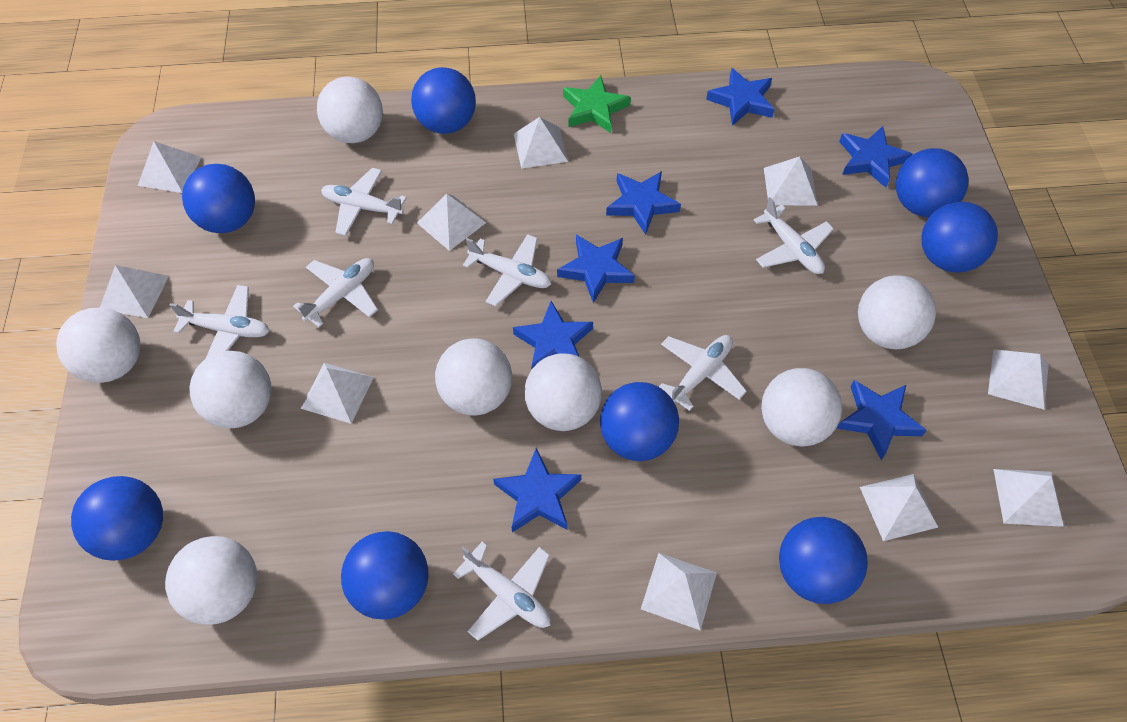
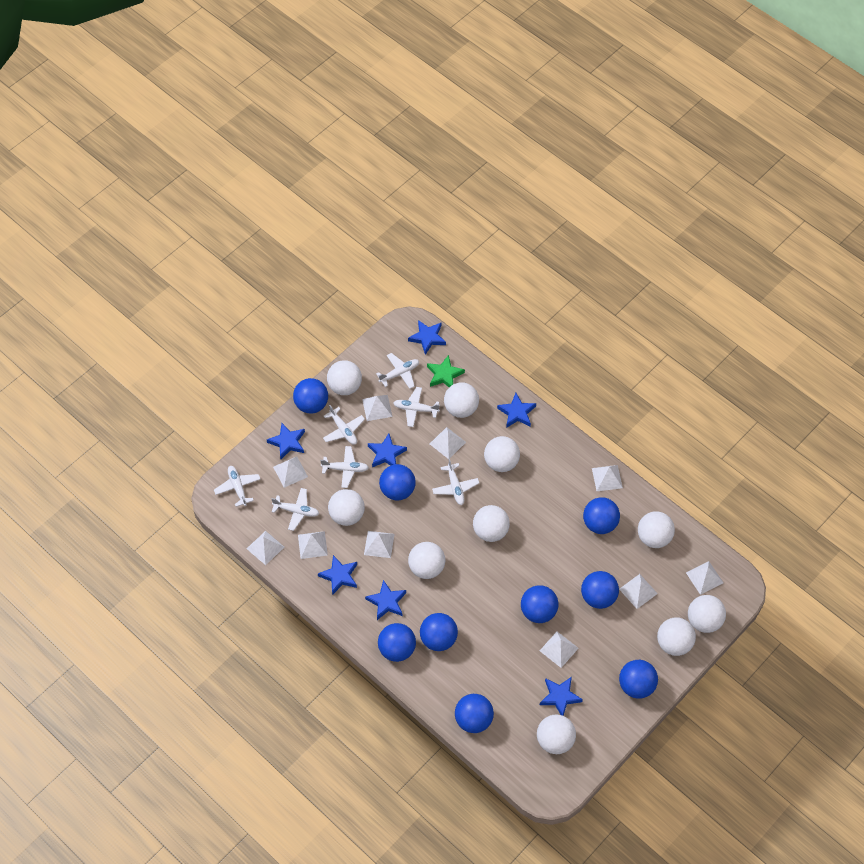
blue ball: [71,476,163,561] [182,164,255,233] [341,531,429,620] [411,67,476,134] [600,382,679,461] [779,517,868,604] [896,148,969,217] [921,202,998,273] = 8 -> [293,378,328,414] [378,623,416,662] [379,464,416,501] [420,613,458,651] [455,694,494,733] [521,585,559,623] [581,571,619,609] [583,497,620,534] [619,660,658,699] = 9
white ball: [56,307,140,383] [165,536,257,625] [189,351,272,428] [317,76,383,143] [435,338,512,416] [525,354,602,431] [761,368,842,447] [858,275,936,349] = 8 -> [327,360,362,395] [328,489,365,526] [408,542,445,579] [444,382,479,418] [473,505,510,542] [484,436,520,472] [537,715,576,754] [638,511,675,548] [657,618,696,656] [688,595,726,633] = 10

